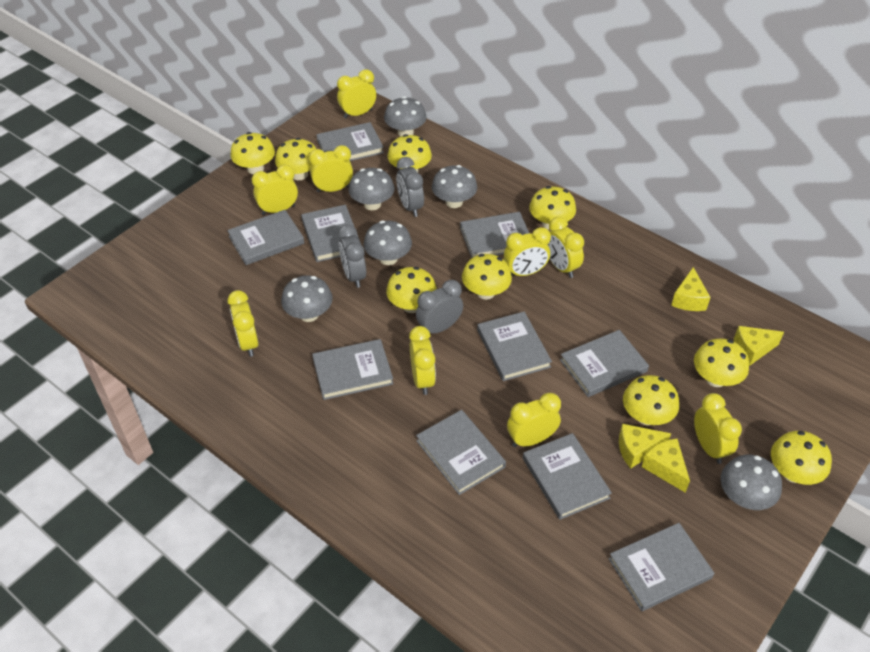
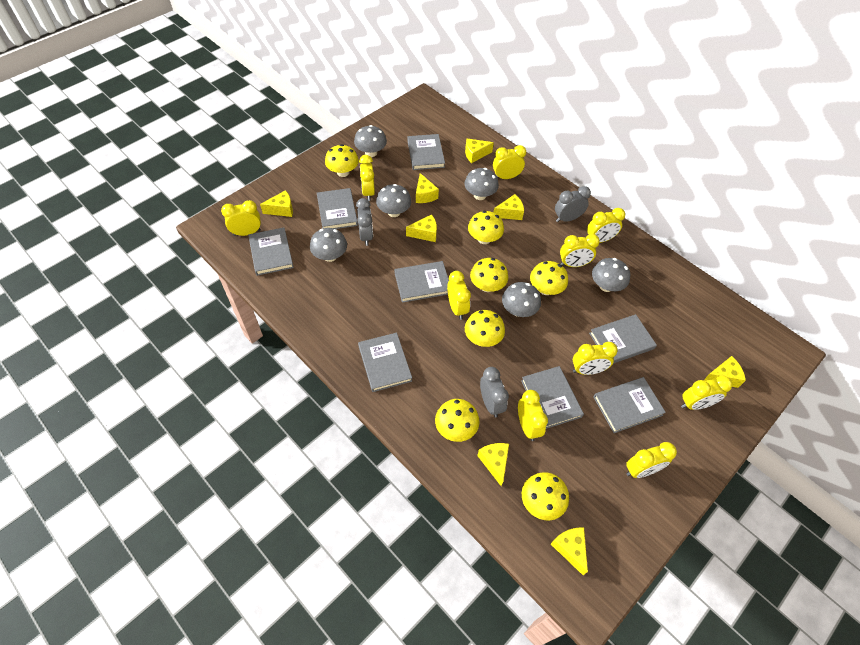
grey book: [227,210,304,265] [301,205,361,262] [312,339,393,400] [316,122,384,161] [416,410,506,495] [460,212,529,258] [477,311,552,381] [523,433,612,520] [560,330,649,397] [609,523,714,611] = 10 -> [248,227,294,276] [317,188,358,229] [358,333,412,392] [394,261,449,303] [407,134,445,170] [521,366,584,429] [589,314,657,364] [594,377,666,433] = 8
yellow cheese: [619,424,671,469] [642,439,690,493] [671,267,711,311] [734,326,784,366] = 4 -> [260,190,293,217] [406,215,437,242] [416,173,439,203] [465,138,494,163] [477,443,509,486] [494,194,524,220] [551,528,588,575] [704,356,746,388] = 8
yellow clock: [228,290,259,357] [252,165,298,215] [309,145,353,193] [337,69,376,118] [409,326,436,395] [504,227,551,276] [507,392,561,447] [548,217,584,278] [694,393,742,464] = 9 -> [221,200,261,236] [359,155,375,201] [447,271,471,320] [493,145,526,179] [518,390,548,441] [560,234,600,267] [573,342,618,375] [587,208,625,243] [626,442,677,478] [681,376,733,410] = 10
yellow mushroom: [230,132,275,174] [275,138,316,180] [386,267,437,313] [387,134,432,173] [462,254,512,300] [529,186,576,230] [623,375,679,425] [694,338,749,387] [771,431,832,485] = 9 -> [325,144,359,177] [435,399,480,442] [465,310,505,347] [468,211,504,244] [470,258,508,292] [522,472,569,520] [530,261,568,295] = 7

